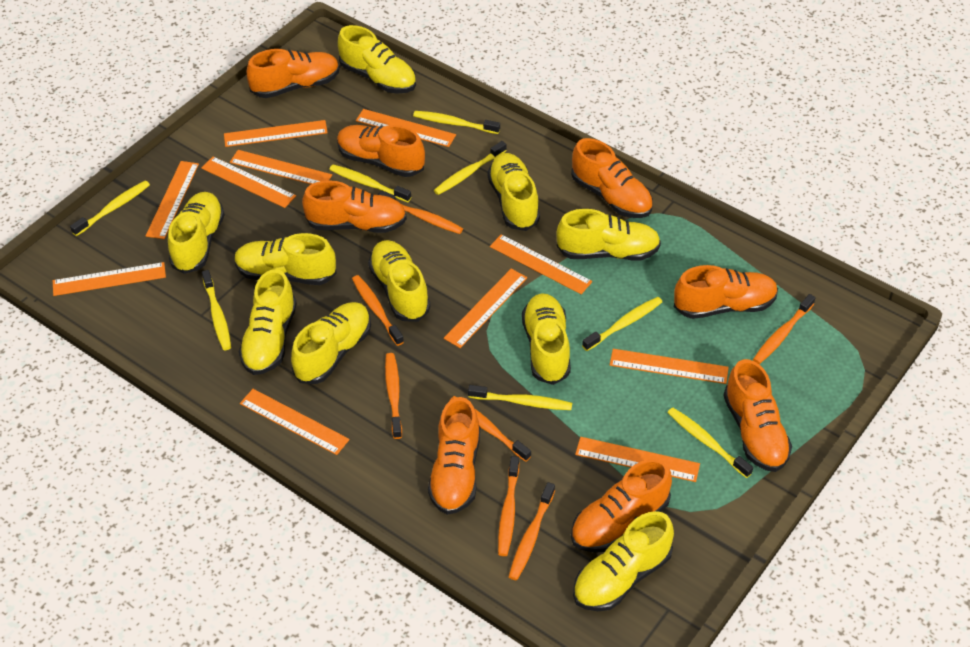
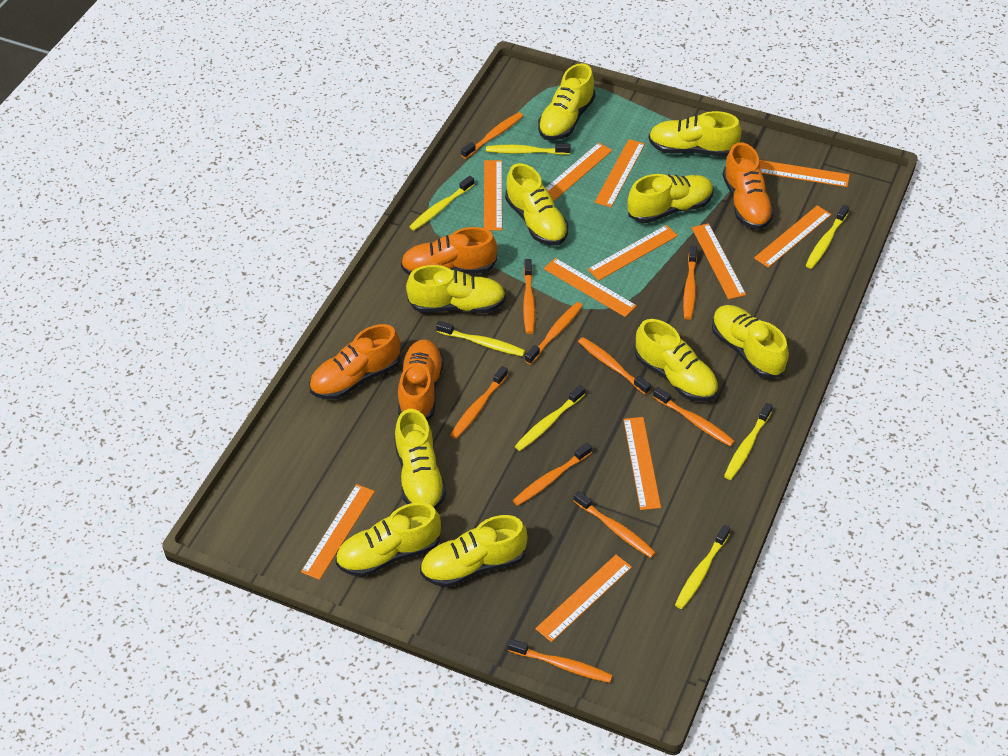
orange shoe: [247,49,340,98] [302,180,407,233] [337,125,425,177] [428,397,480,515] [571,138,653,218] [571,459,672,553] [674,265,778,319] [723,359,792,472] = 8 -> [309,324,400,400] [398,339,444,421] [401,227,497,275] [723,142,774,230] = 4
orange toothbrush: [352,275,404,346] [378,190,463,234] [385,353,402,439] [449,396,531,462] [498,456,519,556] [509,482,555,581] [753,294,815,364] = 7 -> [450,366,508,439] [461,112,523,159] [508,639,613,683] [513,442,592,506] [523,259,535,334] [525,302,583,365] [574,491,656,558] [578,337,651,395] [653,387,735,447] [683,246,697,320] = 10
yellow toothbrush: [70,181,150,236] [202,270,231,350] [329,165,411,202] [413,111,500,134] [434,141,507,195] [468,385,572,410] [582,297,662,351] [667,408,753,478] = 8 -> [409,176,474,230] [436,321,525,356] [486,143,571,155] [515,385,585,451] [675,525,730,609] [724,403,773,480] [806,205,849,269] = 7

